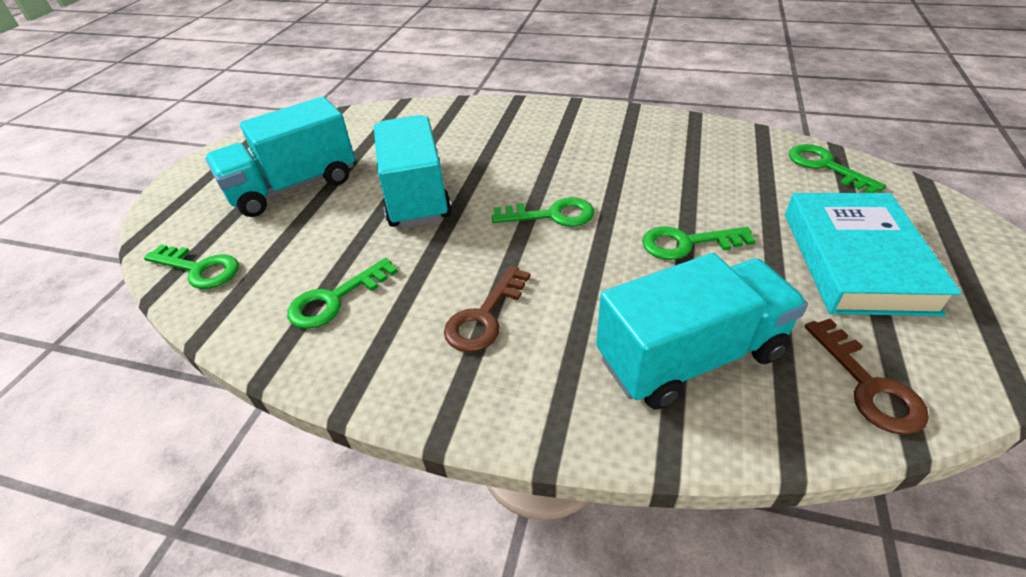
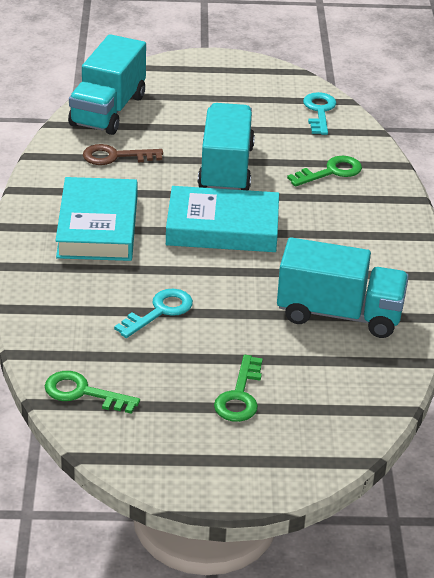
brown key: [444,266,530,352] [805,319,929,435] = 2 -> [83,144,163,165] = 1
green key: [144,244,239,289] [287,258,398,329] [492,197,594,227] [642,226,756,260] [789,144,886,193] = 5 -> [45,371,140,414] [214,355,263,422] [287,156,362,187] = 3
turquoise book: [785,193,962,316] = 1 -> [55,177,137,261] [166,186,279,252] = 2
turquoise key: none = 0 -> [114,289,193,338] [303,92,336,135] = 2

